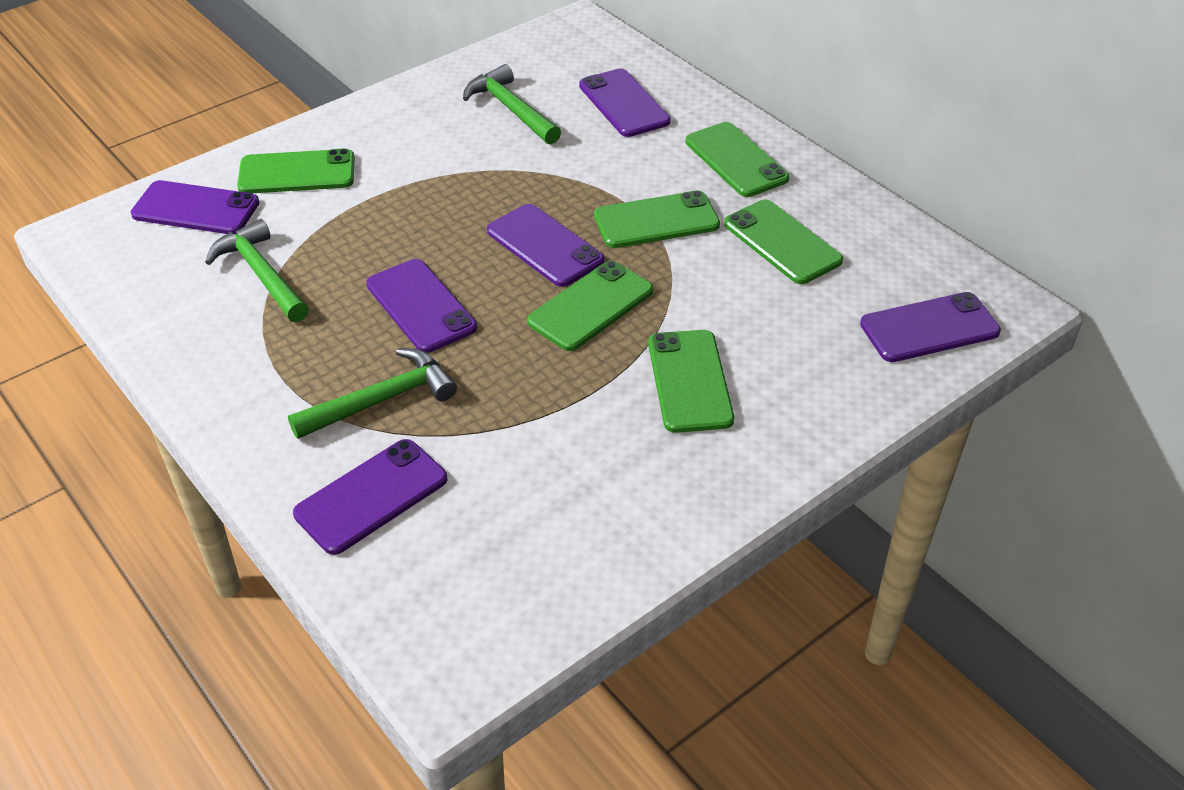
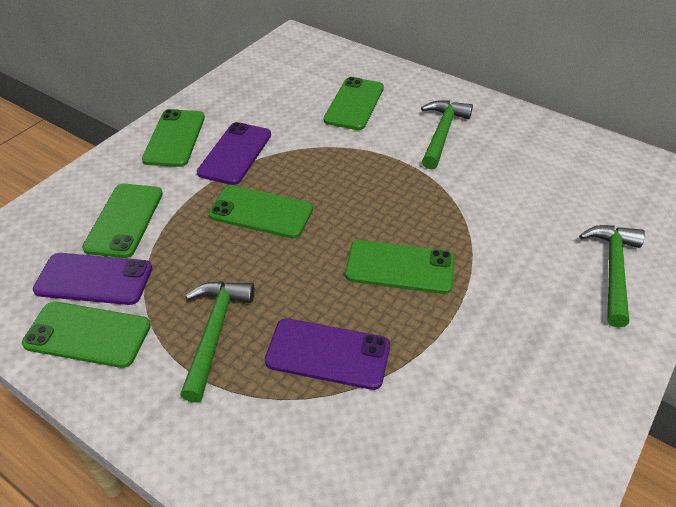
purple phone: [131,180,260,234] [293,439,447,555] [366,259,477,353] [487,204,604,287] [579,69,671,137] [860,292,1001,362] = 6 -> [33,253,152,305] [197,122,271,185] [265,318,390,390] = 3

